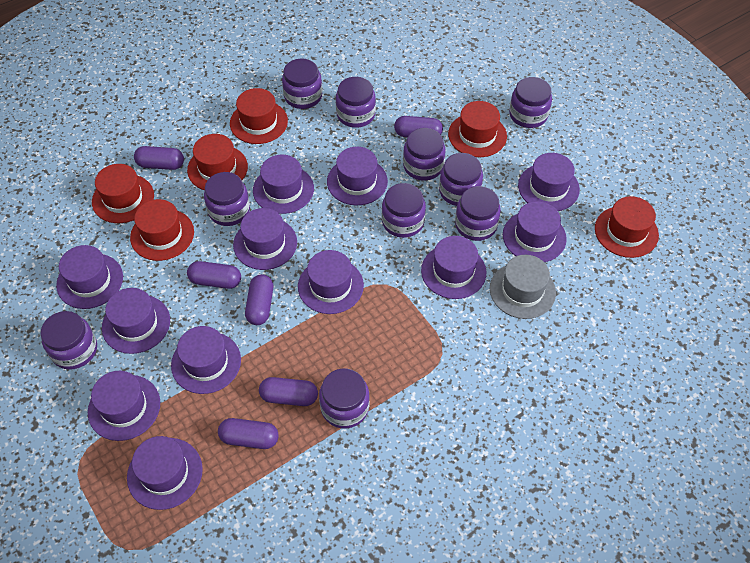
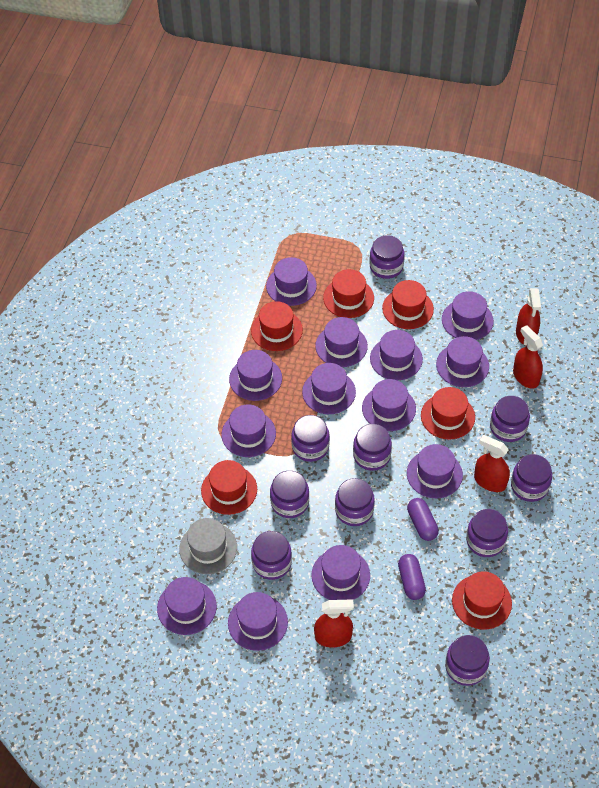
purple capsule: [134,146,184,170] [187,261,241,289] [218,418,279,449] [245,274,273,325] [259,377,318,406] [394,116,443,137] = 6 -> [398,554,426,600] [407,498,439,541] = 2
purple hat: [56,245,123,309] [88,371,160,441] [102,288,170,354] [127,436,203,510] [171,326,241,394] [233,208,297,270] [253,155,314,214] [298,250,364,314] [327,147,388,205] [421,236,486,299] [503,201,567,262] [518,153,580,211] = 12 -> [157,577,217,635] [221,404,276,457] [228,592,288,651] [229,350,282,401] [266,257,317,306] [302,363,356,414] [311,545,370,600] [315,317,368,367] [362,379,416,431] [370,330,423,380] [407,444,463,498] [436,336,489,387] [442,291,494,340] = 13
red spray bottle: none = 0 -> [314,599,354,647] [474,435,510,492] [513,325,543,389] [516,288,541,346] = 4

